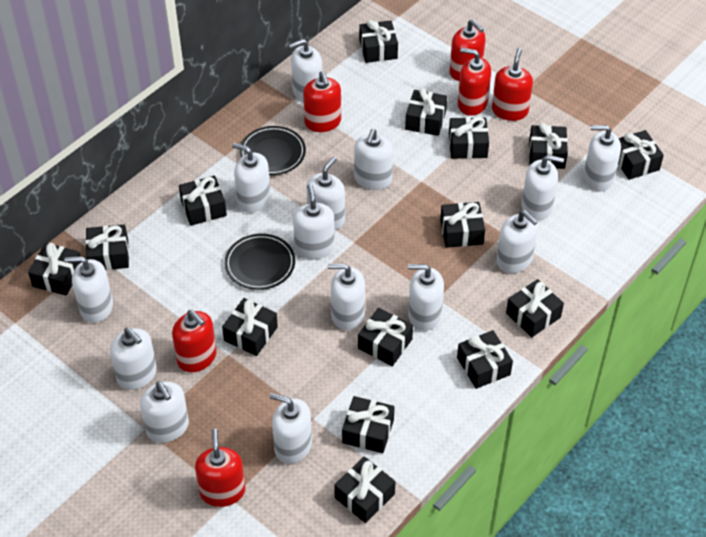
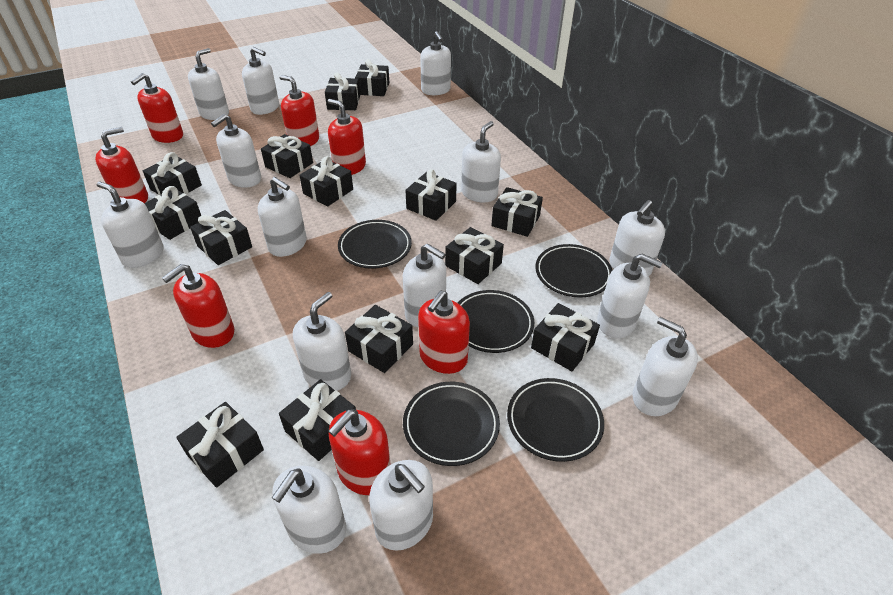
black gift: [28,243,81,296] [85,225,129,270] [179,176,227,226] [222,298,278,356] [334,456,396,523] [342,396,395,453] [358,308,413,366] [359,20,398,63] [405,88,447,136] [440,202,485,248] [449,117,489,159] [457,330,513,389] [506,279,564,337] [529,123,568,169] [618,130,664,180] = 15 -> [143,152,202,195] [144,186,201,240] [176,402,264,488] [190,210,252,265] [261,134,313,178] [279,379,356,461] [299,156,353,207] [325,72,360,110] [345,305,413,373] [355,59,389,96] [405,169,457,221] [445,227,504,284] [491,187,543,237] [531,303,600,371] = 14
black plate: [225,234,295,290] [240,126,306,175] = 2 -> [338,220,412,269] [403,382,500,466] [458,290,534,353] [507,378,604,462] [535,244,613,298] = 5
red soap dispenser: [172,310,217,372] [195,429,245,507] [303,71,341,132] [450,19,486,81] [458,48,491,116] [492,48,533,121] = 6 -> [95,127,148,203] [131,73,183,143] [162,264,234,348] [280,75,319,146] [328,99,366,175] [328,409,391,495] [418,291,470,374] = 7

